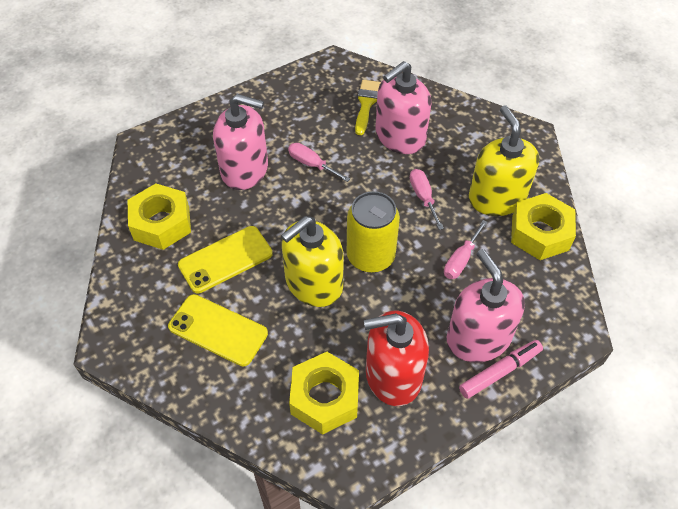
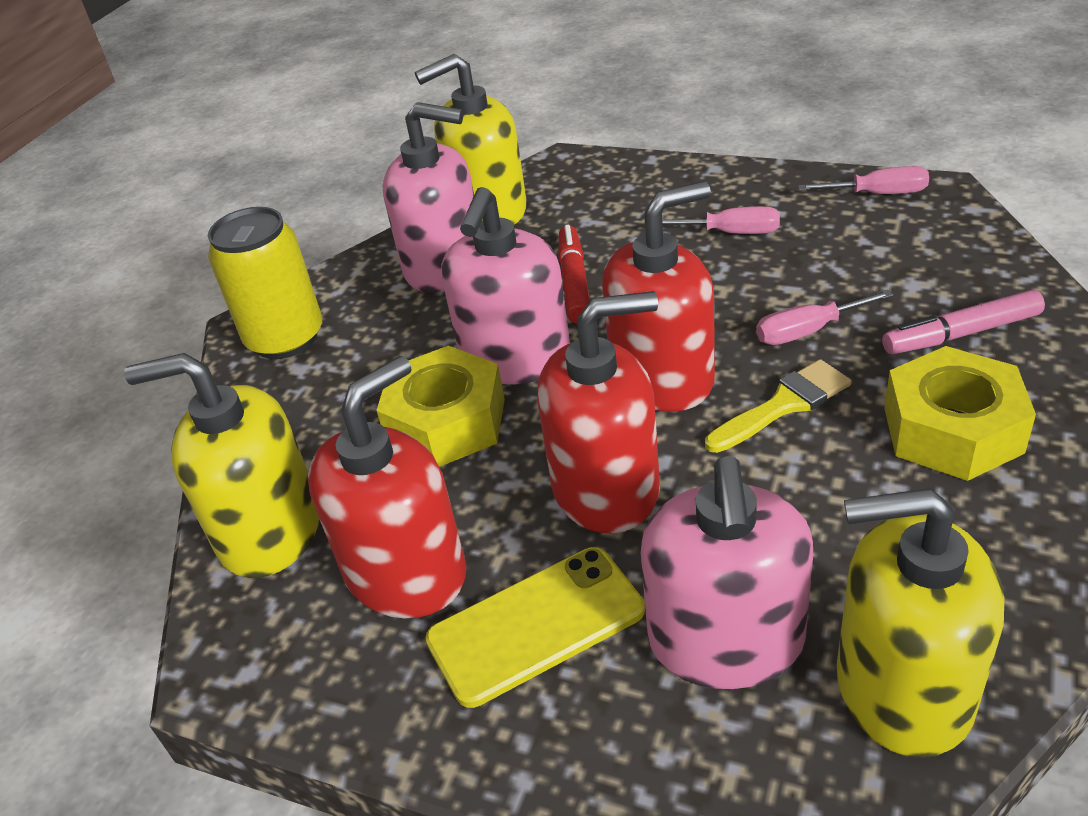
red marker: none = 0 -> [559,225,590,324] = 1
red soap dispenser: [364,311,429,406] = 1 -> [308,356,466,618] [537,291,660,534] [602,181,715,412] = 3
yellow nut: [128,184,191,250] [289,352,359,435] [511,193,576,260] = 3 -> [376,346,505,467] [884,346,1036,481] = 2
yellow phone: [168,294,268,367] [178,226,273,293] = 2 -> [426,547,645,708] = 1
yellow soap dispenser: [281,216,343,307] [469,105,539,216] = 2 -> [124,353,319,578] [415,54,527,225] [837,488,1004,758] = 3

